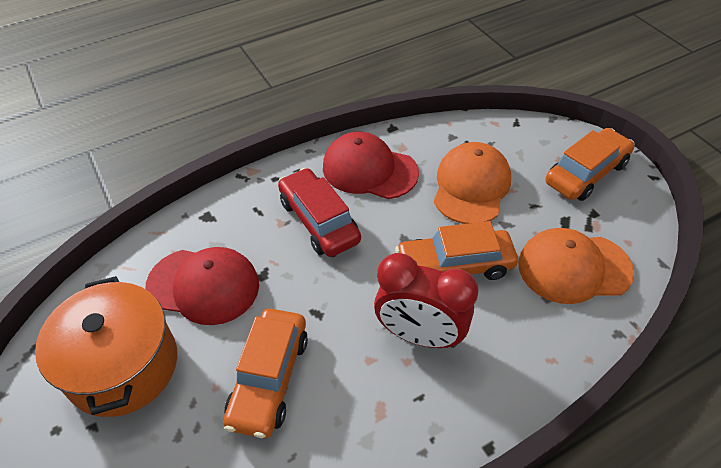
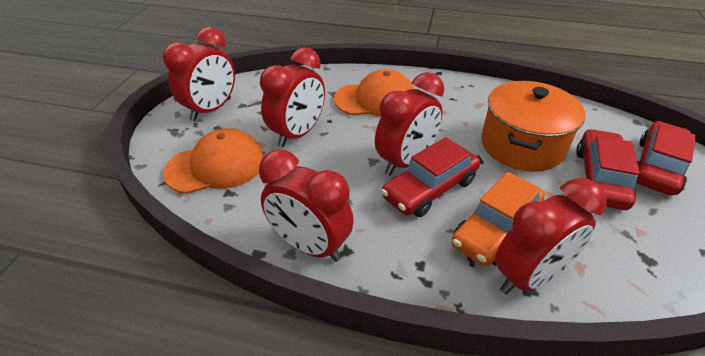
orange car: [223,308,308,438] [395,221,518,280] [545,128,635,201] = 3 -> [452,172,545,266] = 1
red cap: [146,247,259,325] [323,132,419,199] = 2 -> none = 0
red car: [278,168,361,257] = 1 -> [381,137,480,217] [576,129,640,210] [636,121,696,195] = 3
red clock: [374,253,478,348] = 1 -> [163,27,235,121] [259,150,354,262] [260,47,325,147] [375,72,444,176] [495,178,607,294] = 5

